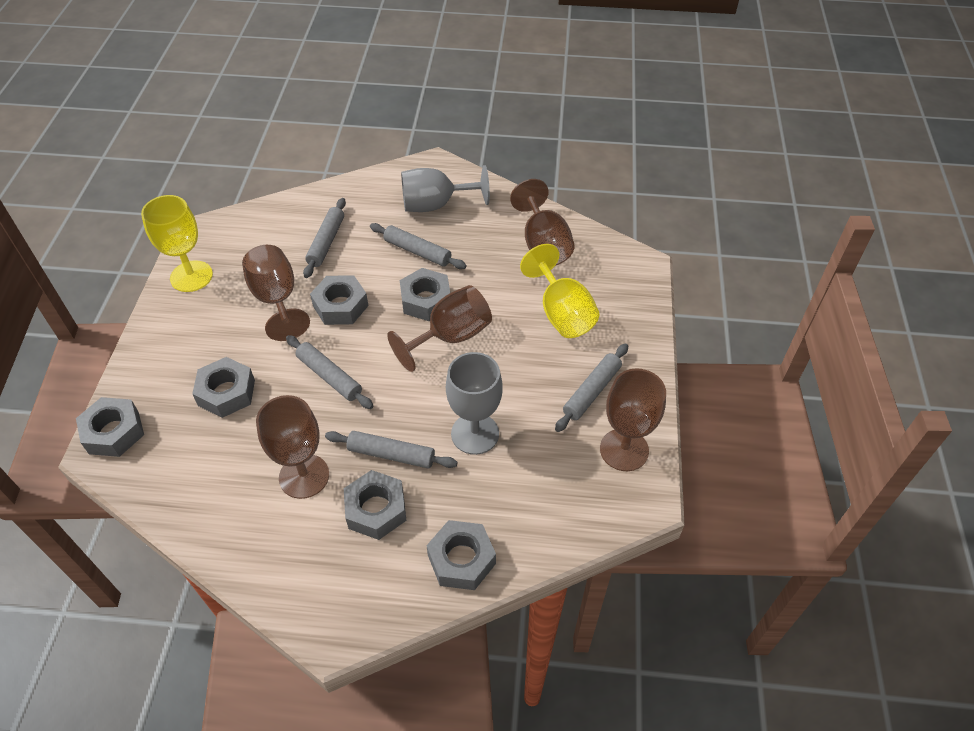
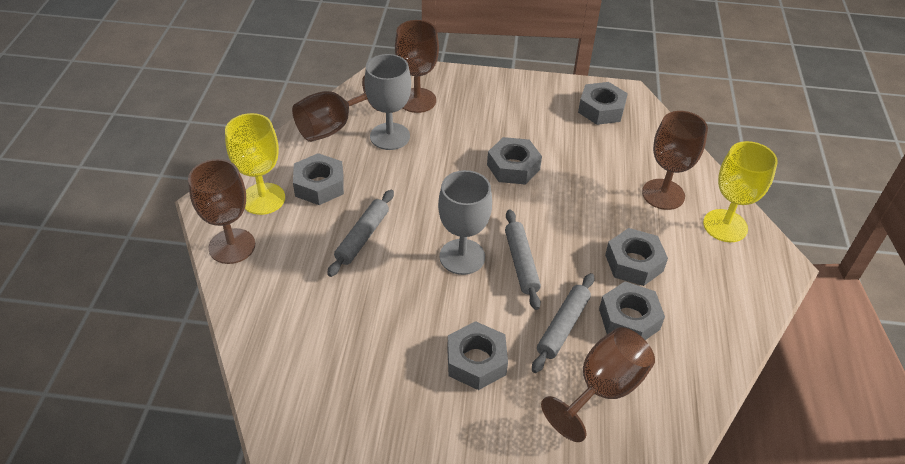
grey rolling pin: [286,335,373,409] [303,198,346,278] [325,431,458,469] [370,223,467,269] [555,344,628,432] = 5 -> [327,190,394,277] [505,209,541,310] [532,273,594,373] = 3

